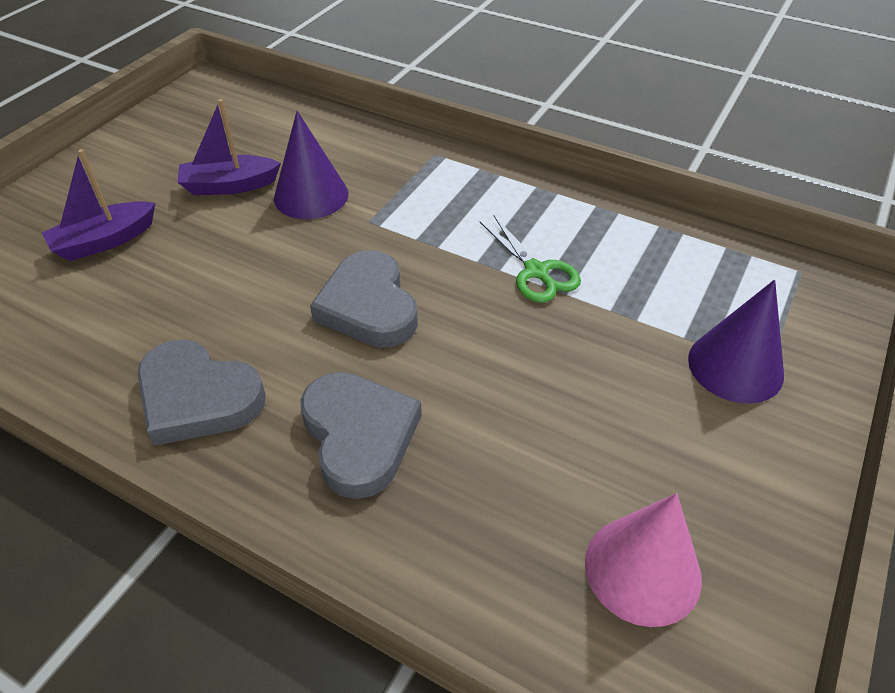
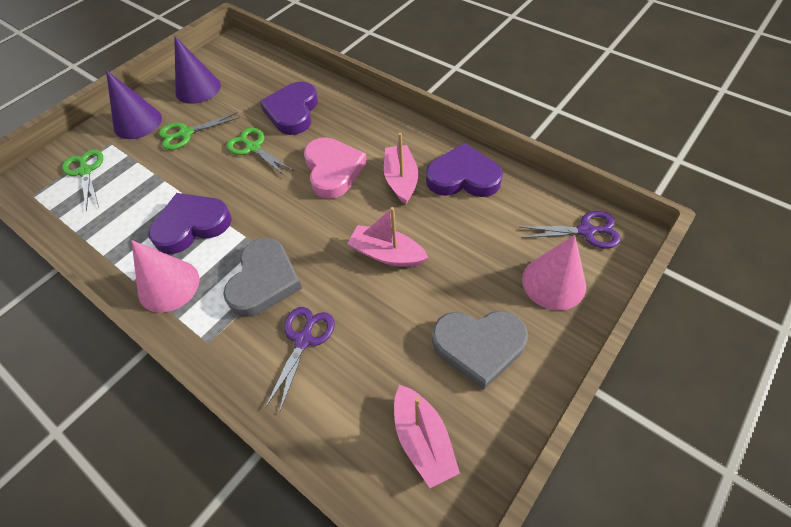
green scissors: [480,216,581,303] = 1 -> [62,149,103,211] [159,112,240,150] [226,128,294,177] = 3
grey heart: [137,339,266,446] [301,372,422,499] [310,250,418,348] = 3 -> [223,238,302,317] [432,310,528,390] = 2
pink boat: none = 0 -> [347,207,429,267] [384,133,418,204] [394,385,460,488] = 3
pink cone: [585,493,702,627] = 1 -> [131,240,200,313] [522,235,586,310] = 2
pink heart: none = 0 -> [304,137,367,199] = 1
purple boat: [42,149,155,261] [177,99,281,195] = 2 -> none = 0
purple heart: none = 0 -> [148,193,232,254] [260,82,318,135] [426,143,503,197] = 3
purple scissors: none = 0 -> [265,307,335,413] [520,211,621,249] = 2

